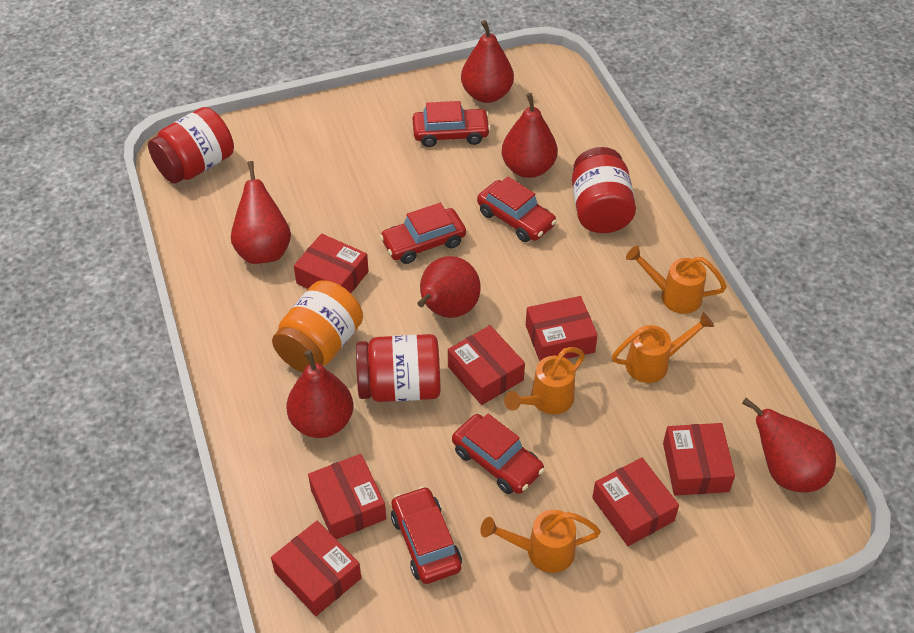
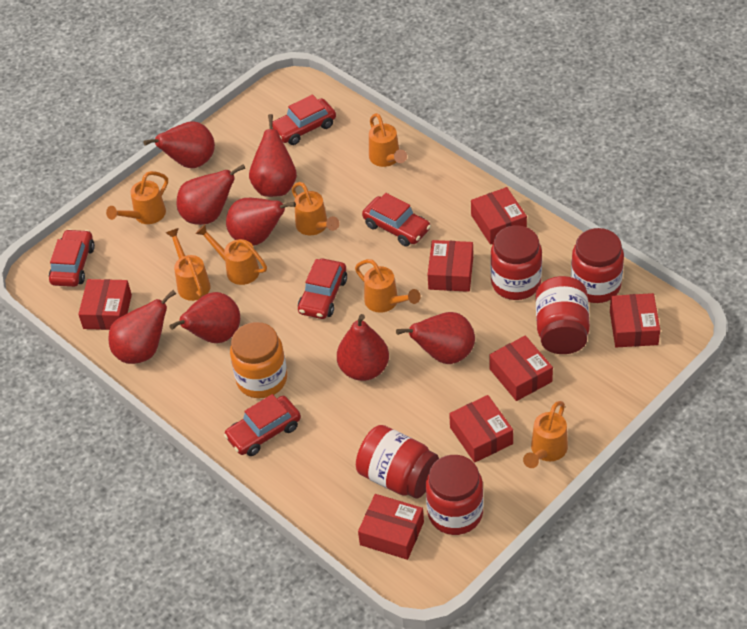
orange watering can: [480,510,601,573] [504,347,585,414] [612,312,714,383] [626,246,727,314] = 4 -> [106,171,168,224] [166,228,211,301] [195,224,267,285] [292,182,340,235] [355,259,421,313] [369,113,407,167] [523,401,568,468] = 7
red jar: [148,107,234,184] [356,334,440,402] [572,147,636,233] = 3 -> [356,425,439,499] [426,455,483,535] [490,226,542,300] [536,276,590,354] [571,228,624,303] = 5
red pear: [231,161,291,264] [287,350,353,438] [417,256,480,318] [461,20,514,103] [502,93,558,178] [742,398,836,492] = 6 -> [108,290,176,364] [143,121,215,168] [169,292,240,343] [177,164,245,225] [226,198,296,245] [249,114,297,197] [337,314,389,381] [396,312,475,364] = 8

